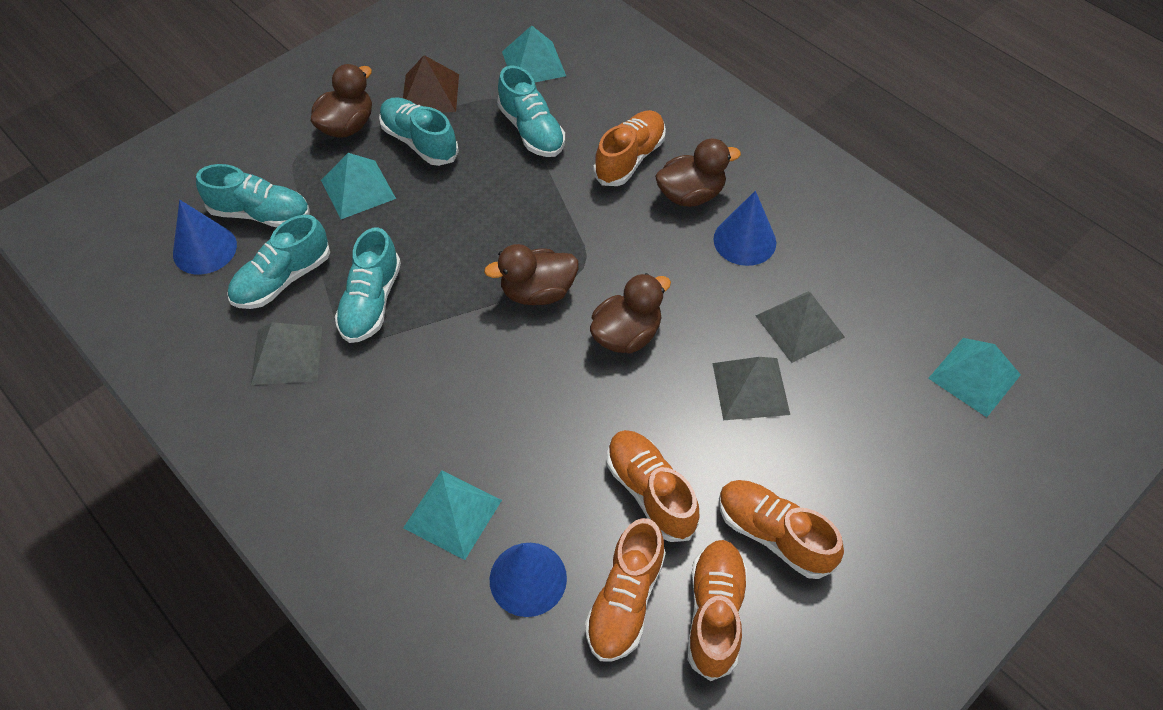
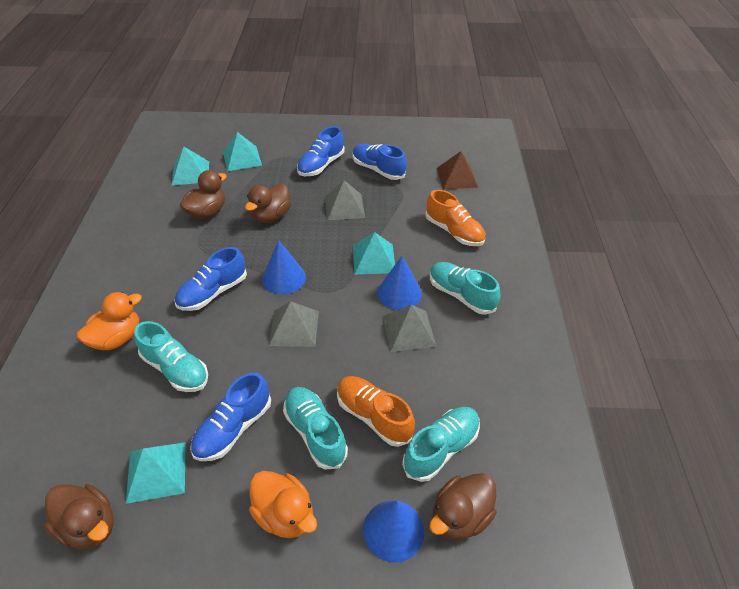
blue shoe: none = 0 -> [175,247,247,311] [190,373,271,461] [297,126,345,176] [353,144,407,180] = 4
orange duck: none = 0 -> [77,292,142,350] [249,471,317,538] = 2
orange shoe: [585,518,666,662] [594,110,666,186] [607,430,700,542] [687,540,748,681] [719,480,844,579] = 5 -> [337,376,415,447] [425,190,485,246] = 2
turquoise shoe: [196,164,310,227] [227,215,330,309] [335,227,401,343] [379,97,459,166] [497,65,565,157] = 5 -> [134,321,208,392] [283,387,348,469] [402,407,480,482] [430,262,500,315] = 4

